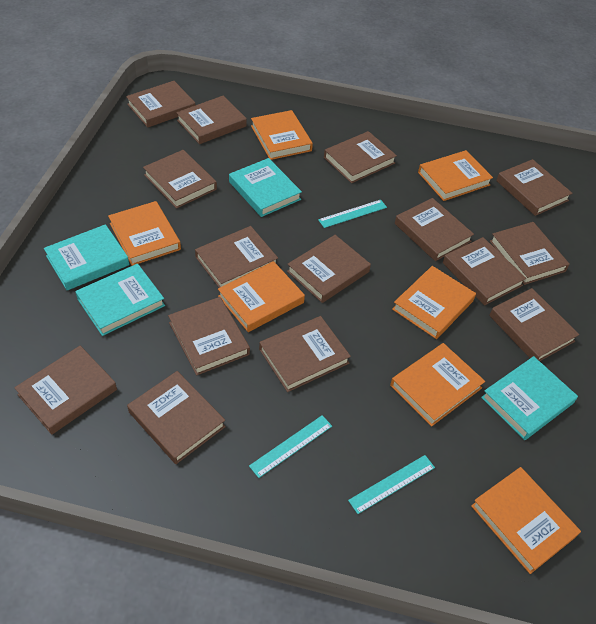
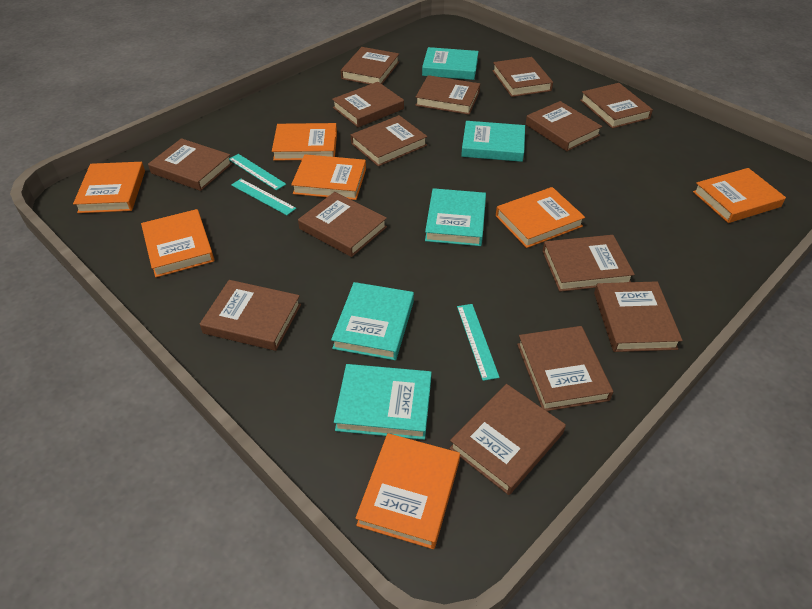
brown book: [14,346,117,435] [126,81,195,128] [127,371,226,464] [143,150,217,209] [168,297,250,376] [176,96,247,144] [195,226,278,288] [259,316,351,392] [287,235,371,303] [324,131,397,183] [395,198,474,261] [443,237,526,305] [489,288,579,361] [490,222,570,285] [496,159,572,216] = 15 -> [148,138,232,191] [200,280,301,351] [298,192,387,257] [332,82,404,127] [341,47,399,85] [351,115,428,166] [415,75,480,115] [449,384,566,495] [492,57,553,97] [517,326,613,411] [526,101,602,151] [542,235,635,292] [580,83,653,129] [594,281,683,352] = 14
turquoise book: [44,224,129,290] [75,264,165,336] [229,158,302,217] [481,356,578,440] = 4 -> [331,282,414,360] [334,364,432,440] [422,47,479,80] [425,188,486,246] [461,121,525,162] = 5

